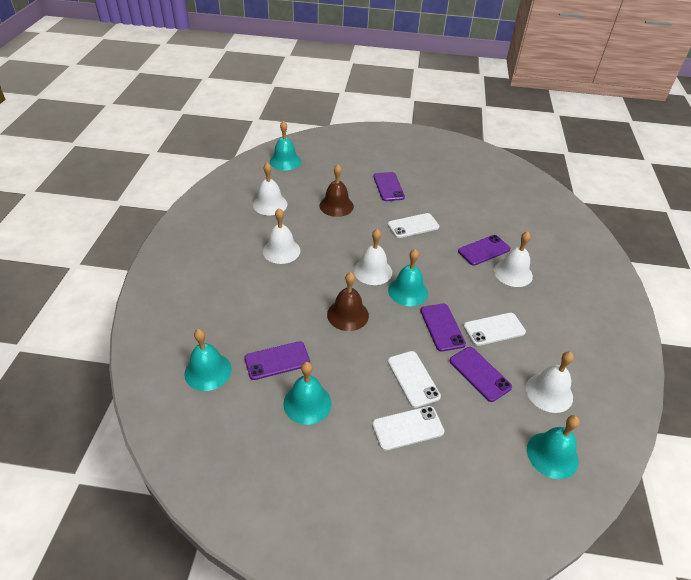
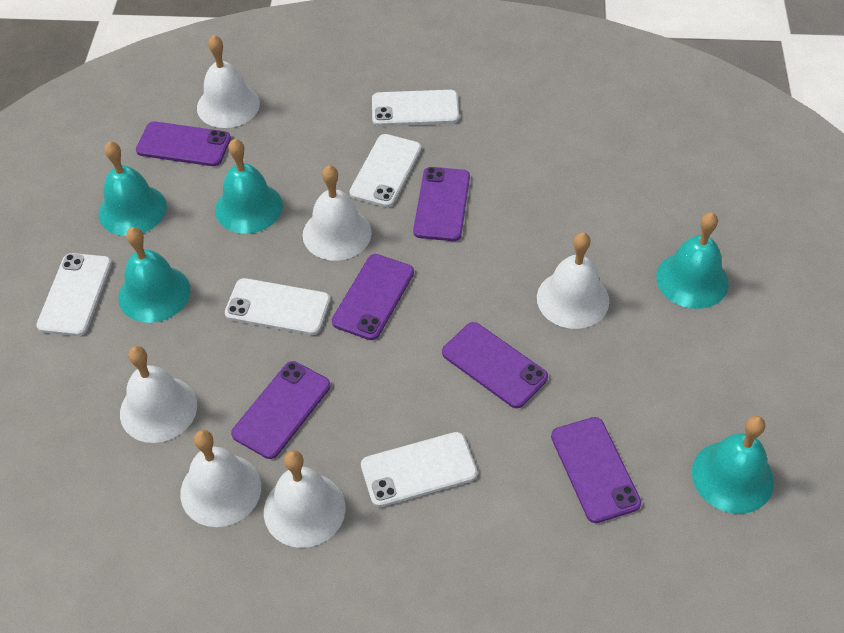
brown bell: [319,164,354,217] [327,272,369,331] = 2 -> none = 0
purple phone: [245,341,310,380] [373,172,405,201] [420,304,466,351] [450,347,512,402] [458,235,511,266] = 5 -> [136,121,231,166] [231,361,331,459] [332,254,414,340] [413,167,470,241] [442,322,548,408] [551,417,641,523] = 6
white bell: [253,163,287,215] [263,208,301,264] [354,229,392,285] [494,231,533,287] [526,352,574,413] = 5 -> [120,346,197,443] [180,430,261,527] [197,35,260,128] [264,450,346,548] [303,165,372,261] [537,232,609,329] = 6
white phone: [372,406,444,451] [388,213,439,238] [388,351,441,408] [463,313,526,346] = 4 -> [36,253,112,336] [225,278,330,335] [349,134,421,207] [361,432,477,507] [372,90,459,126] = 5

